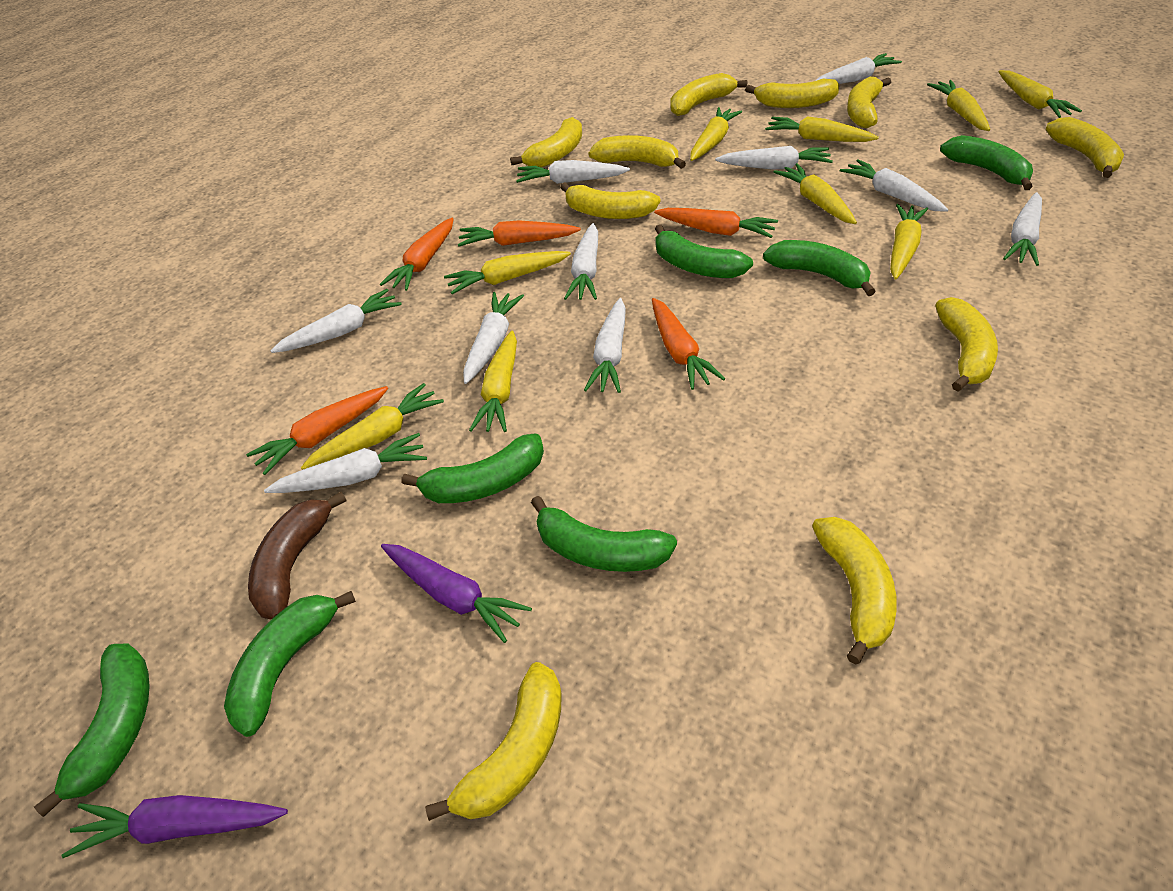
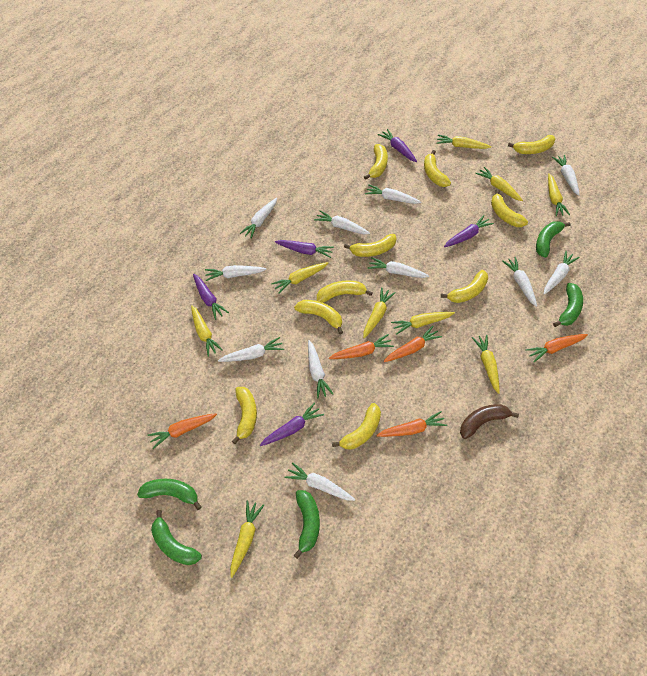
green banana: [34,643,150,817] [224,591,356,737] [401,434,544,503] [531,496,677,572] [655,225,753,278] [763,240,876,296] [940,135,1033,190] = 7 -> [137,479,202,510] [151,510,202,565] [294,490,320,559] [536,221,570,258] [553,283,583,327] = 5
purple carrot: [62,795,288,858] [381,544,532,643] = 2 -> [193,274,229,320] [260,402,324,446] [275,240,334,258] [378,129,417,162] [444,215,494,247] = 5
white carrot: [264,433,427,493] [271,289,402,353] [463,292,524,384] [516,160,630,184] [564,223,598,300] [584,298,626,393] [715,146,833,170] [815,53,902,84] [840,159,948,212] [1003,192,1042,266] = 10 -> [205,265,267,281] [218,337,284,362] [240,198,277,239] [285,462,356,501] [308,340,333,398] [314,210,370,234] [365,184,421,204] [368,257,429,278] [502,257,537,307] [544,251,580,295] [552,155,579,196] = 11

